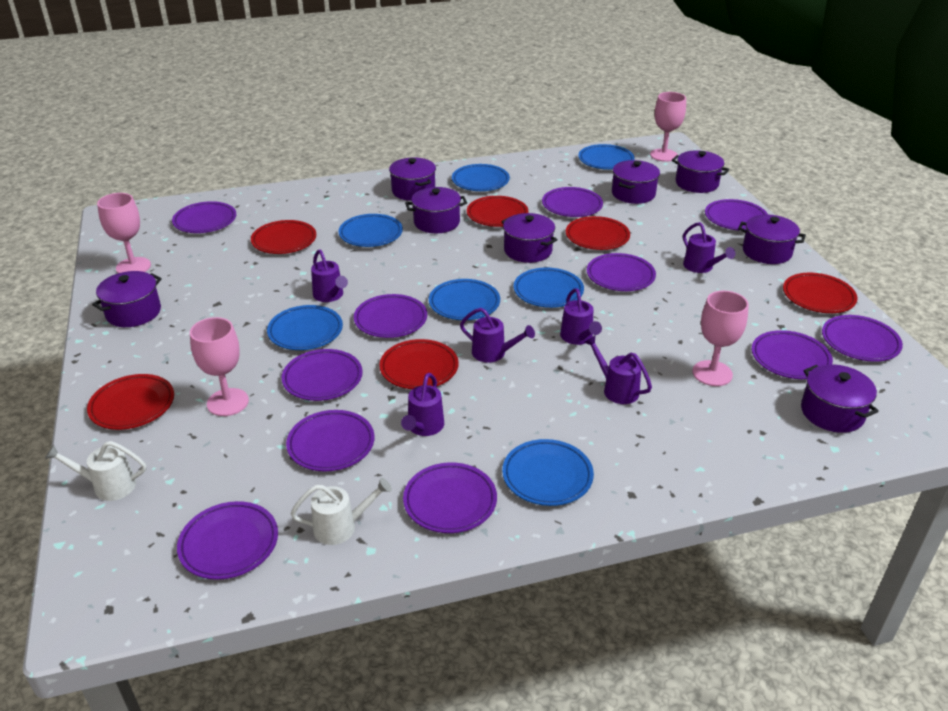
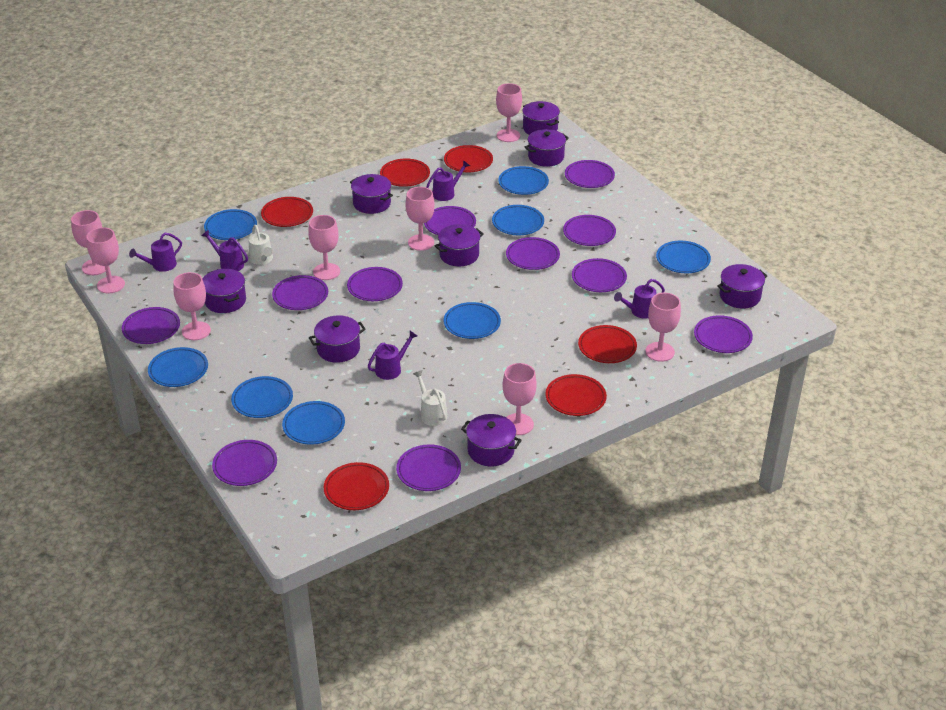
blue plate: [267,305,343,350] [338,214,403,247] [429,279,500,320] [452,164,510,191] [502,439,594,506] [514,267,584,308] [578,144,635,170] = 7 -> [148,347,208,387] [204,209,257,240] [231,376,293,418] [282,401,345,445] [444,302,501,339] [492,205,544,235] [498,166,549,195] [656,241,711,273] = 8
pink goblet: [97,193,151,273] [190,317,249,416] [650,92,686,162] [692,291,749,386] = 4 -> [71,210,106,275] [87,227,125,293] [173,272,211,340] [308,215,340,280] [406,187,435,251] [496,83,522,142] [502,363,537,435] [645,293,681,362] = 8
purple watering can: [311,249,348,302] [401,373,444,436] [460,308,535,363] [560,288,602,345] [584,336,652,404] [683,222,735,273] = 6 -> [129,233,182,272] [202,230,248,271] [368,331,417,380] [426,160,470,201] [614,279,665,319] = 5

